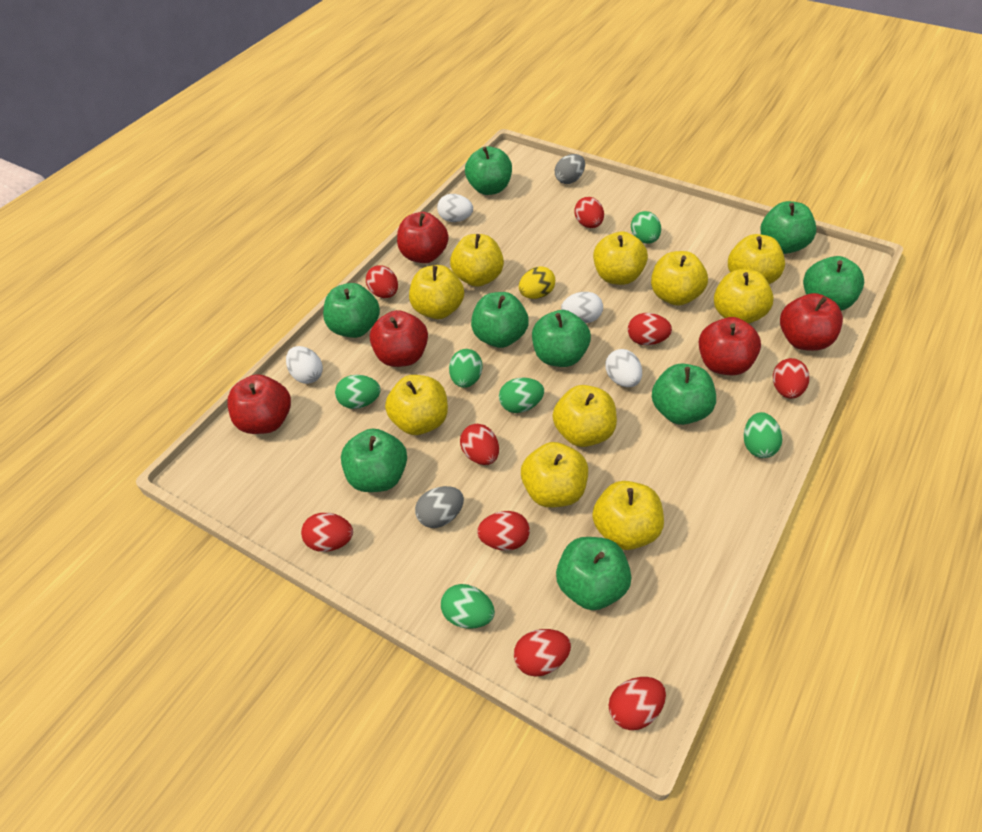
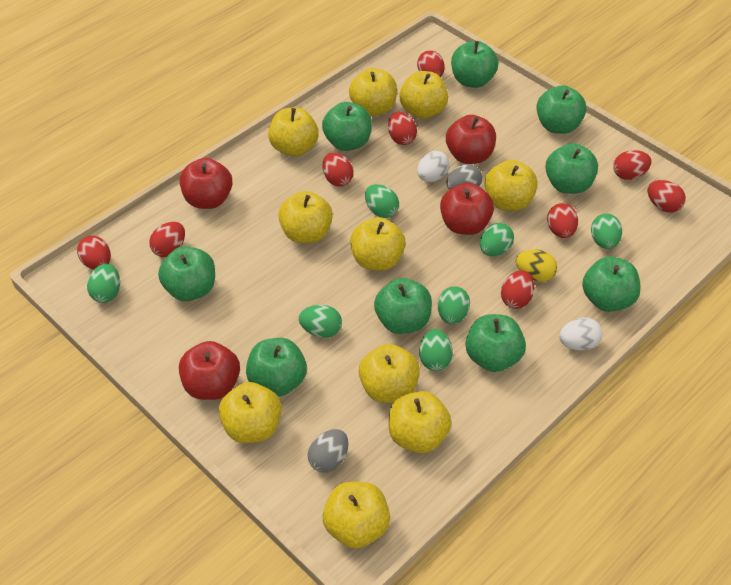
green egg: [335,375,381,409] [441,584,495,629] [449,349,483,388] [499,378,544,413] [631,211,661,243] [744,412,782,458] = 6 -> [87,263,120,303] [299,305,342,338] [365,184,399,218] [419,329,453,371] [438,286,470,324] [480,223,514,256] [591,214,622,249] = 7
red apple: [227,374,291,434] [370,310,428,367] [397,212,449,263] [699,317,761,375] [780,293,843,351] = 5 -> [179,341,240,400] [180,158,233,209] [440,183,494,235] [446,115,496,164] = 4
white egg: [286,346,323,384] [437,194,473,222] [561,292,603,323] [605,349,642,387] = 4 -> [417,151,450,182] [559,317,602,351] = 2

